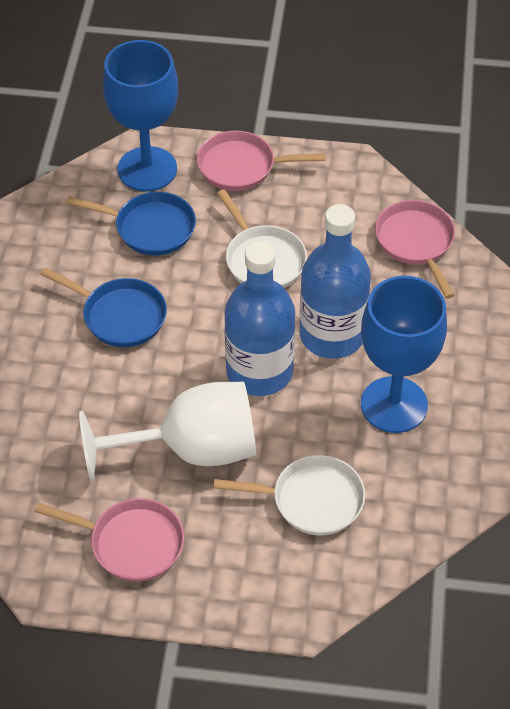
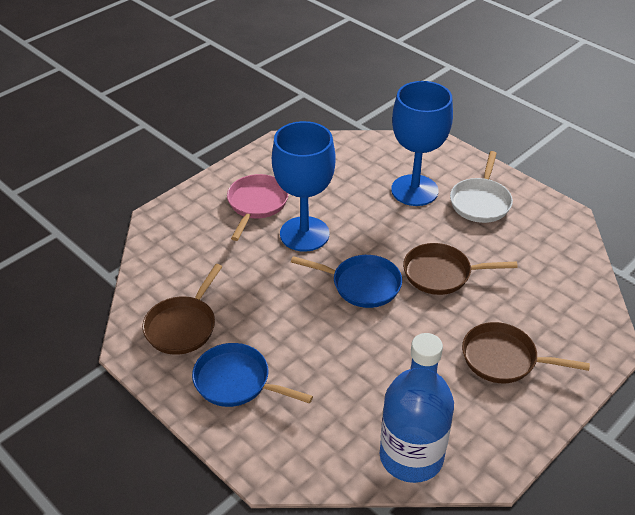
blue bottle: [224,242,295,396] [299,204,371,359] = 2 -> [380,333,454,483] = 1
brown pan: none = 0 -> [142,264,222,355] [403,243,518,295] [462,322,590,383] = 3
pink pan: [35,498,184,582] [197,131,326,191] [375,200,455,299] = 3 -> [227,174,289,241] = 1
white goblet: [79,382,256,480] = 1 -> none = 0
white pan: [214,455,365,535] [217,189,307,288] = 2 -> [450,151,513,223] = 1

